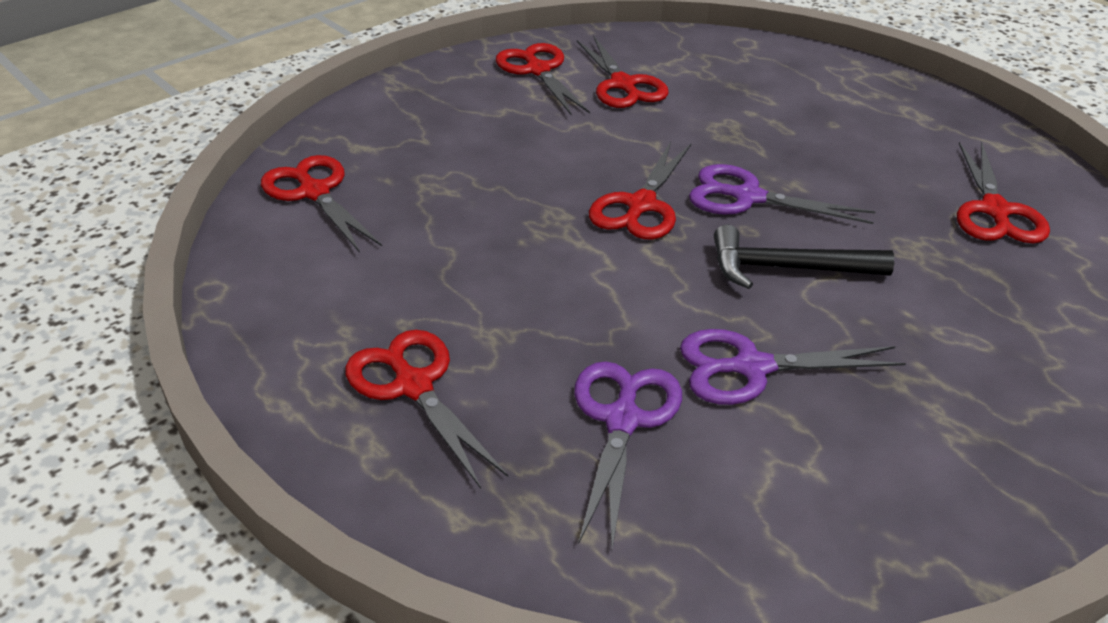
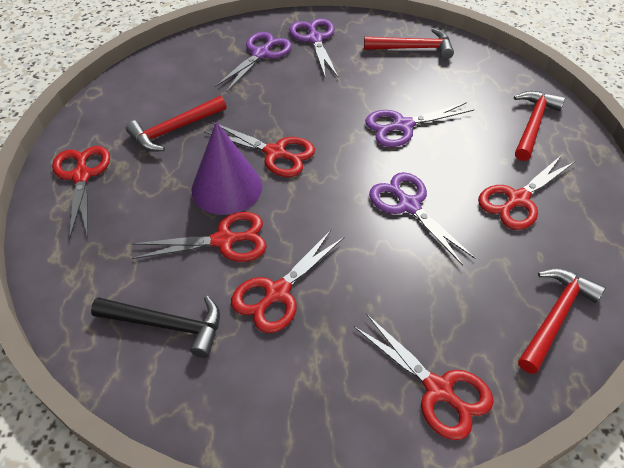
purple cone: none = 0 -> [191,122,262,215] = 1
purple scissors: [574,361,682,549] [680,329,906,405] [689,164,876,224] = 3 -> [215,32,292,93] [289,18,338,77] [365,102,474,147] [369,172,475,266] = 4
red hammer: none = 0 -> [126,96,226,152] [364,28,454,59] [514,91,565,161] [518,269,605,374] = 4

